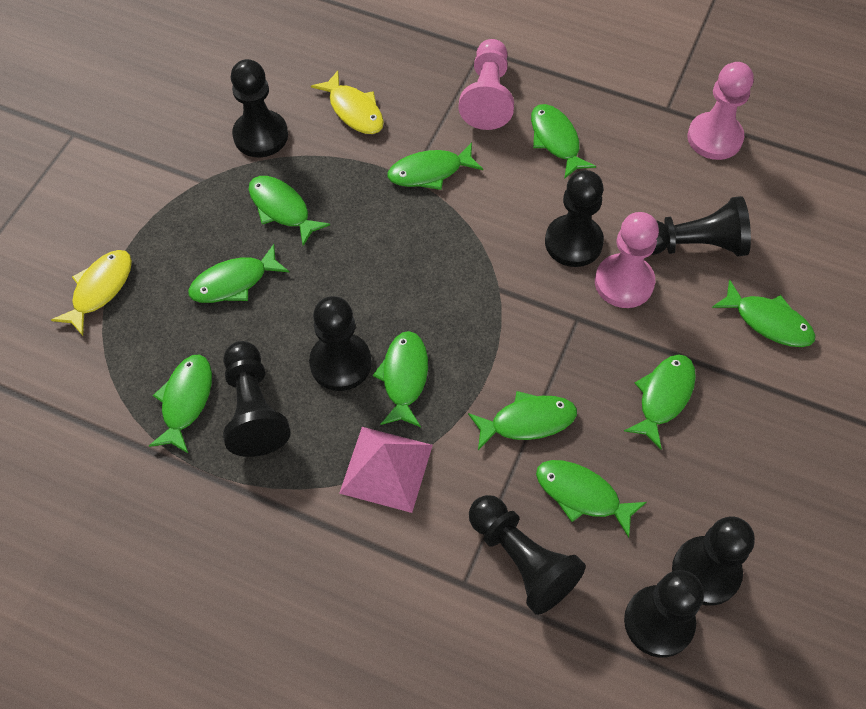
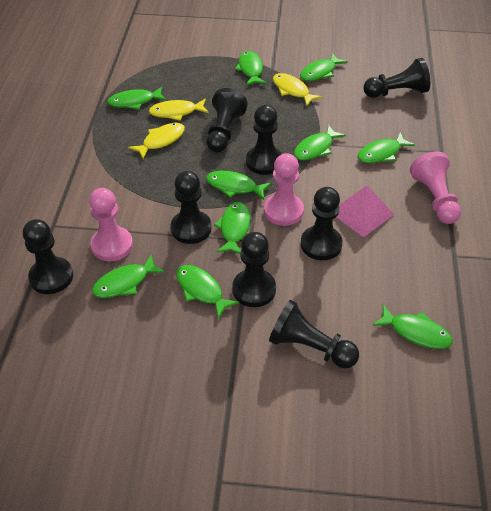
yellow fish: [51,250,132,336] [311,70,384,134] = 2 -> [128,123,185,159] [149,99,209,121] [273,73,322,106] = 3

